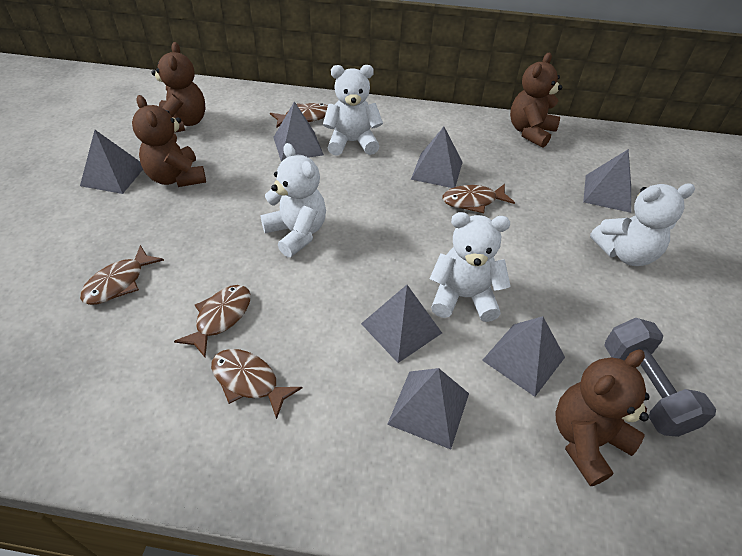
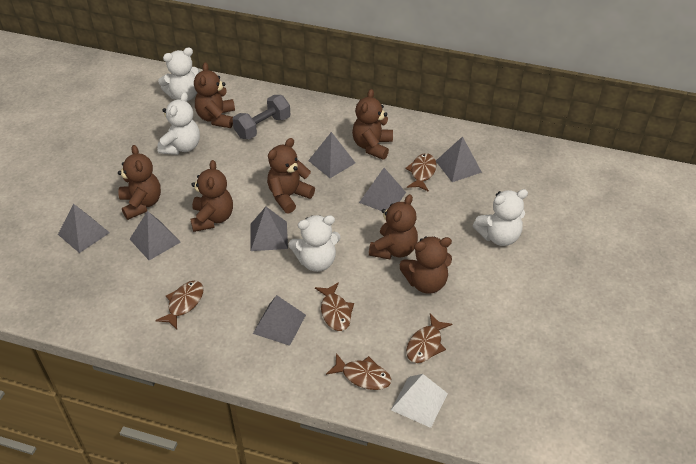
brown teddy bear: [132,95,206,187] [151,42,206,133] [510,53,563,148] [555,350,650,486] = 4 -> [118,145,161,220] [190,160,233,232] [194,62,235,128] [267,138,315,213] [352,89,393,160] [369,194,418,259] [399,237,452,294] = 7
white pyramid: none = 0 -> [391,374,448,428] = 1

